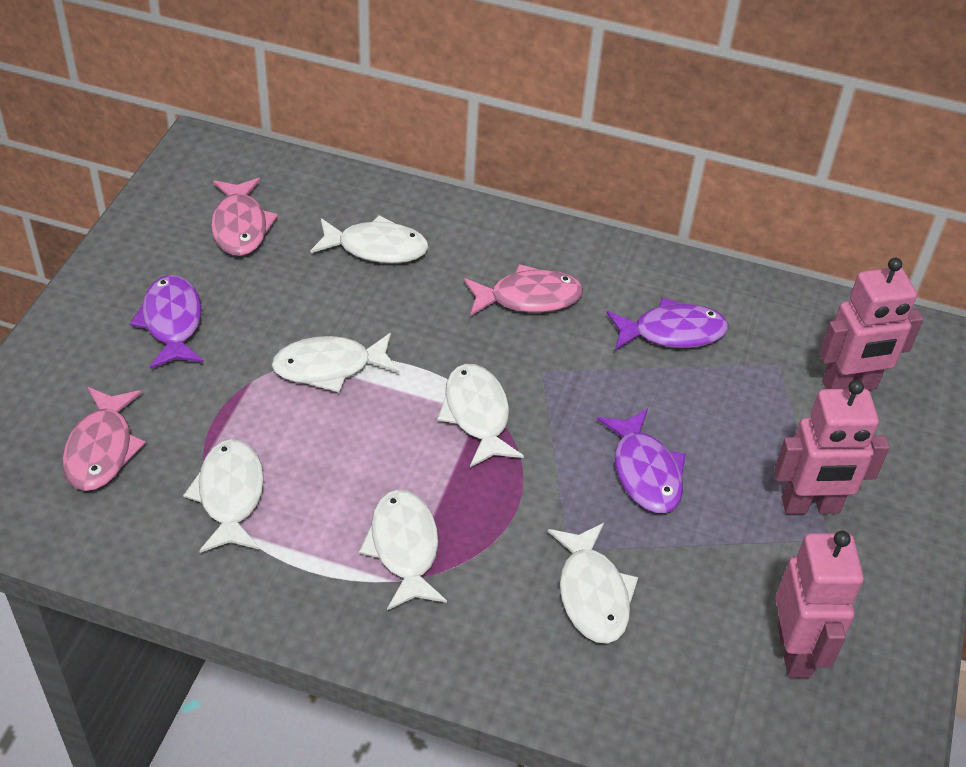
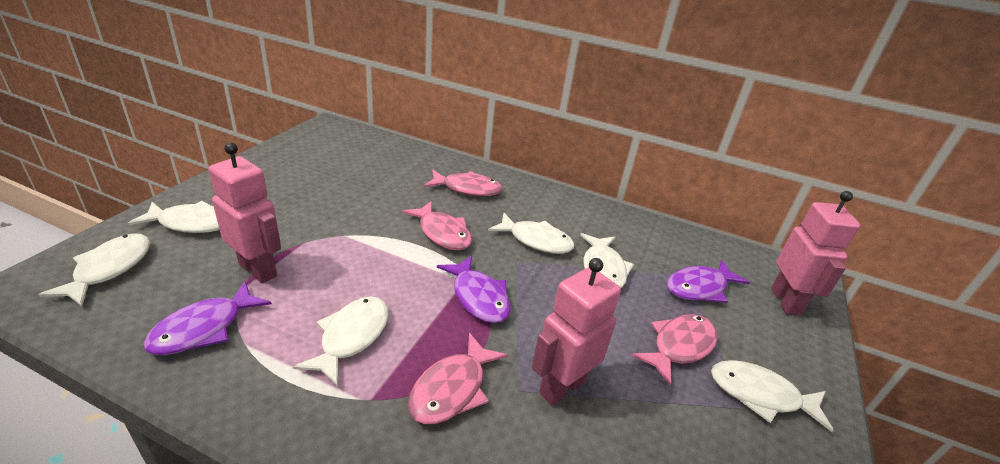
pink fish: [62,387,146,491] [211,178,278,256] [464,264,583,316] = 3 -> [402,201,472,250] [408,333,508,424] [424,170,502,196] [631,314,718,386] = 4

